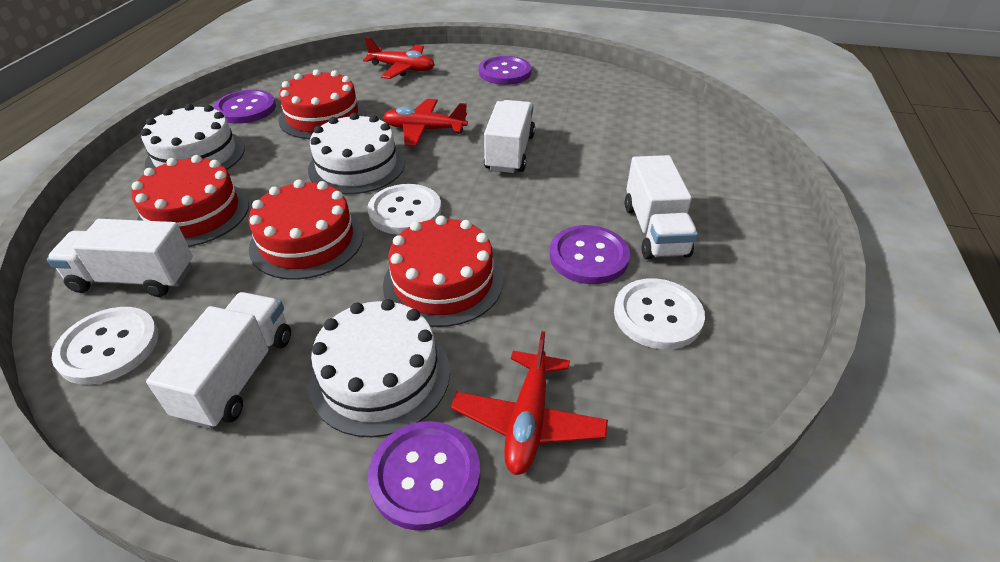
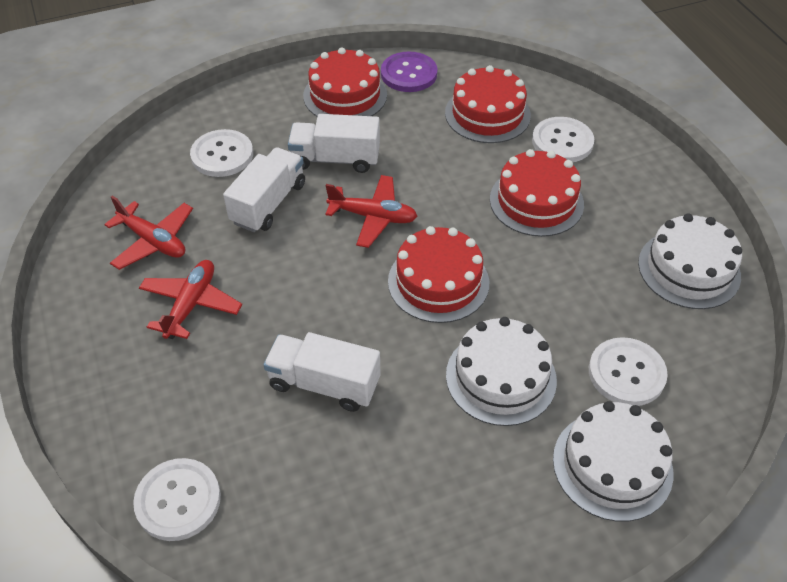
purple button: [214,89,276,124] [368,421,480,531] [479,56,531,85] [550,225,630,284] = 4 -> [381,51,437,92] = 1
white button: [51,307,159,385] [367,184,441,235] [614,278,705,350] = 3 -> [133,458,221,541] [190,129,253,177] [532,117,594,162] [589,337,668,406] = 4
white truck: [47,219,193,297] [146,292,291,429] [484,100,535,173] [625,155,698,259] = 4 -> [223,147,305,232] [264,332,380,412] [288,114,380,173] = 3

